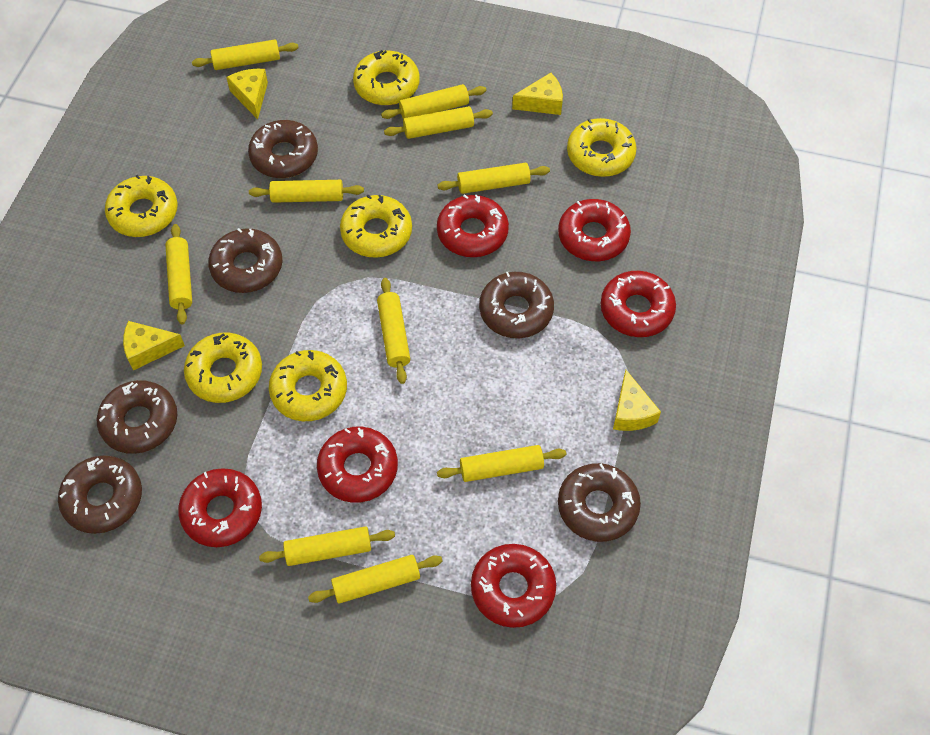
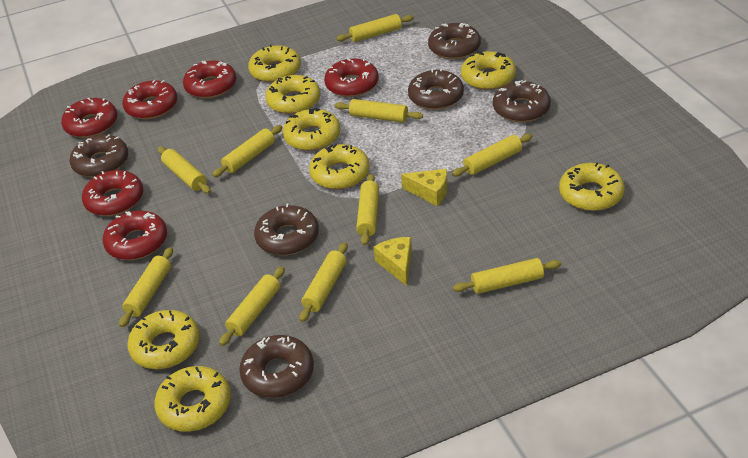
yellow cheese: [123,321,185,371] [226,69,268,119] [512,73,563,115] [613,370,661,431] = 4 -> [373,237,412,286] [401,169,448,206] = 2
yellow donut: [105,175,178,237] [184,332,262,403] [269,350,347,421] [340,195,412,258] [353,50,420,105] [567,118,637,177] = 6 -> [127,310,200,369] [154,366,231,432] [248,44,301,83] [265,75,320,114] [283,108,340,151] [309,144,370,190] [461,51,516,90] [559,163,625,211] = 8

